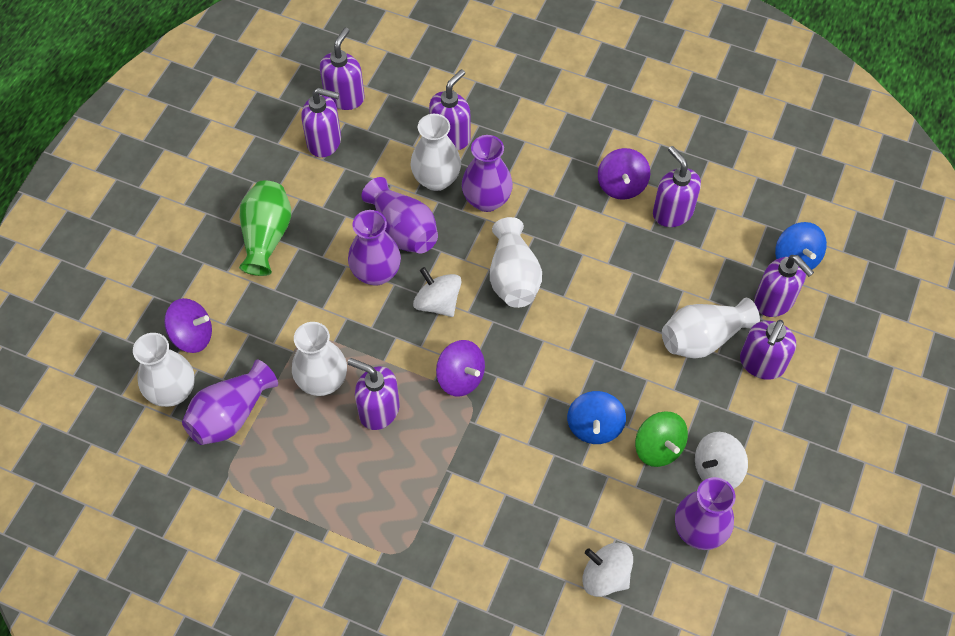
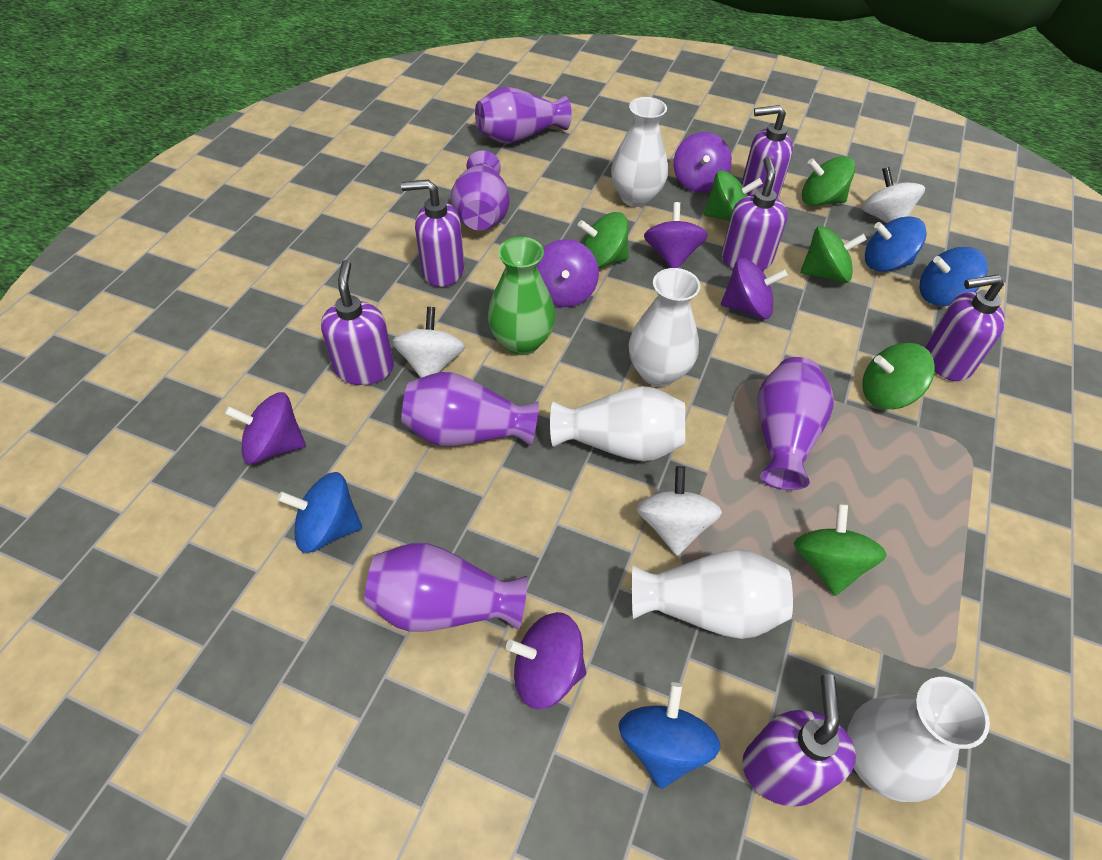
blue spinning top: [567,391,626,444] [775,222,827,269] = 2 -> [277,472,362,553] [618,682,721,789] [865,216,927,272] [920,247,987,306] = 4
green spinning top: [635,411,688,467] = 1 -> [578,212,629,268] [704,170,763,221] [794,504,887,596] [800,226,867,283] [802,156,855,206] [862,343,935,409] = 6
purple soap dispenser: [301,88,341,158] [320,27,364,110] [347,358,400,430] [429,69,471,150] [653,146,701,227] [740,320,796,380] [754,255,814,317] = 7 -> [321,260,394,385] [401,180,464,287] [722,157,788,271] [741,105,793,199] [742,674,856,807] [925,274,1005,381] = 6
purple spinning top: [164,298,212,353] [436,340,485,397] [598,148,650,200] = 3 -> [224,392,306,464] [506,612,586,709] [536,239,599,307] [644,202,708,268] [674,132,732,193] [721,258,788,319] = 6

